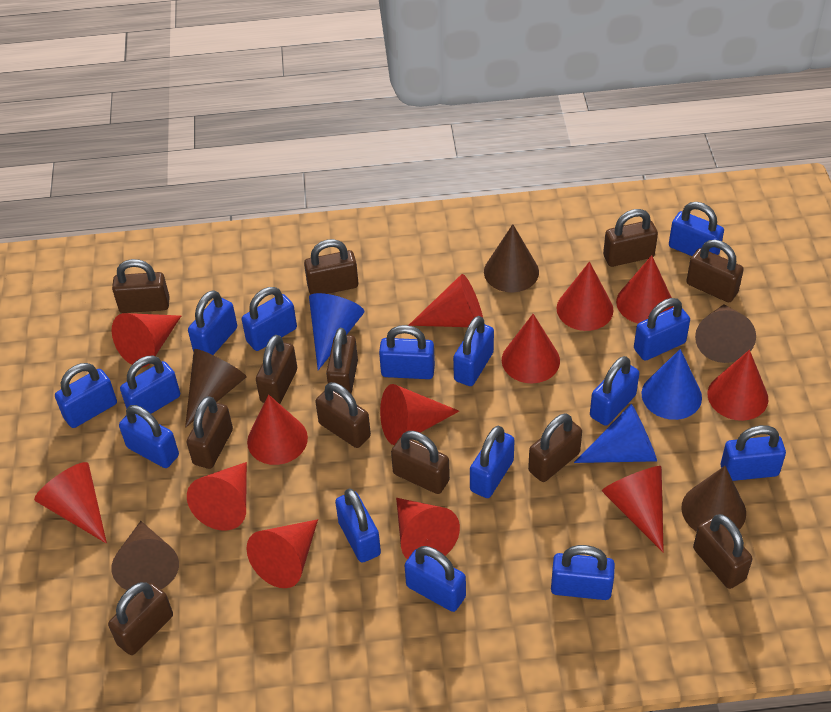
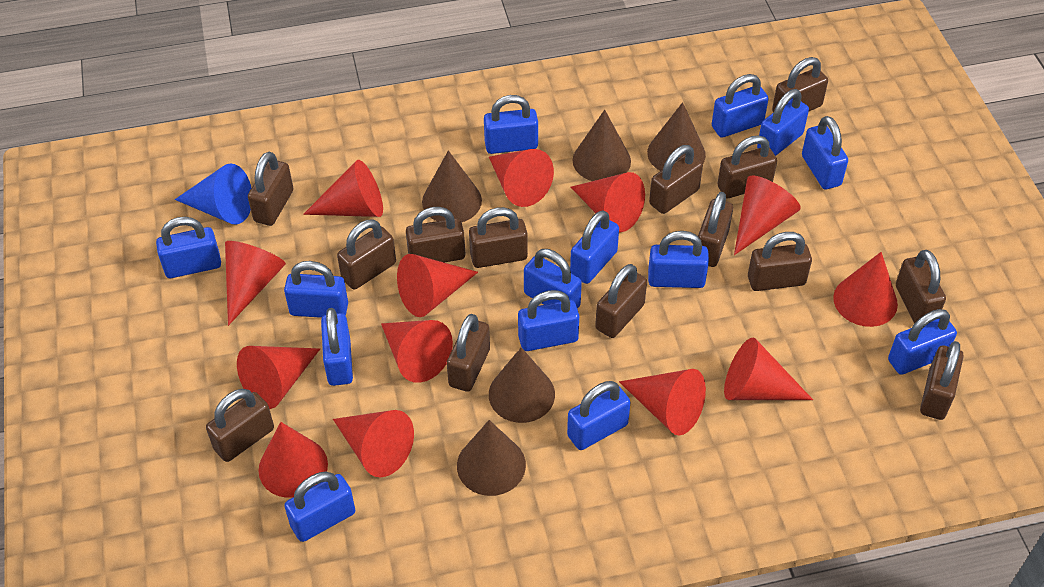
blue cone: [309,293,364,370] [574,404,657,463] [641,349,702,420] = 3 -> [175,163,251,225] = 1
blue padlock: [55,363,117,428] [119,405,179,468] [120,356,180,414] [188,290,237,355] [242,287,297,351] [335,489,381,563] [379,325,435,379] [404,546,466,612] [453,316,494,386] [470,426,515,498] [551,545,615,600] [590,356,639,426] [634,298,690,361] [669,202,724,256] [721,425,786,481] = 15 -> [156,217,221,278] [284,261,348,318] [284,472,355,542] [321,308,353,386] [484,95,538,154] [518,290,579,351] [524,249,582,309] [567,381,630,450] [570,210,619,284] [648,231,709,288] [712,74,769,138] [757,89,809,156] [802,116,848,189] [888,309,957,375] = 14
brown padlock: [108,582,173,655] [112,259,170,313] [186,396,233,469] [256,335,297,404] [304,239,358,295] [315,382,371,448] [326,328,358,394] [391,431,450,494] [528,414,582,482] [603,209,658,267] [686,240,744,302] [693,514,752,589] = 12 -> [206,389,274,462] [248,152,293,226] [337,219,396,290] [406,207,465,262] [447,314,490,392] [469,207,528,268] [595,264,647,338] [649,145,703,214] [698,192,733,267] [717,135,777,198] [748,232,812,291] [772,57,828,113] [896,250,946,324] [920,341,964,420] = 14

